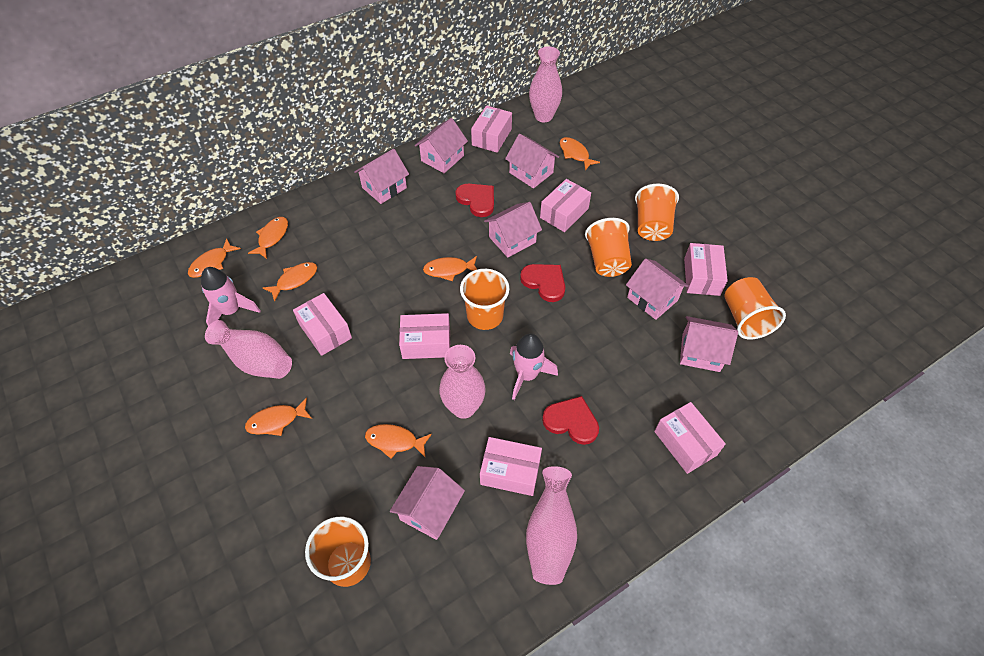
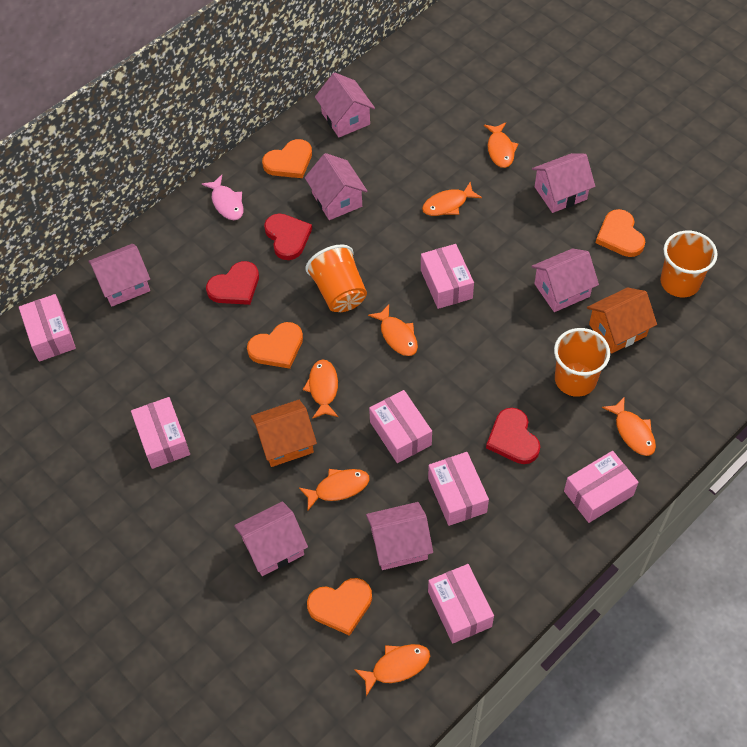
orange cup: [305,517,371,587] [460,269,509,330] [585,218,632,277] [635,184,679,241] [724,277,786,339] = 5 -> [305,244,367,312] [554,328,610,397] [660,231,718,297] = 3
orange heart: none = 0 -> [247,322,303,369] [262,139,312,178] [307,578,372,636] [596,209,645,257] = 4
orange house: none = 0 -> [251,400,317,467] [587,287,657,354] = 2
pink fish: none = 0 -> [201,175,244,220] = 1
pink rocket: [201,267,260,326] [510,334,558,400] = 2 -> none = 0
pink vase: [205,320,292,379] [439,345,486,419] [526,466,577,585] [529,46,562,122] = 4 -> none = 0

